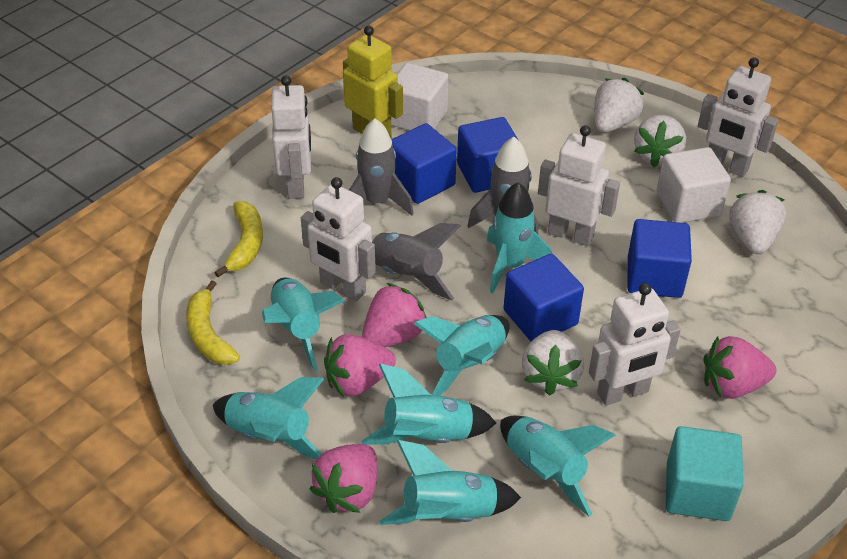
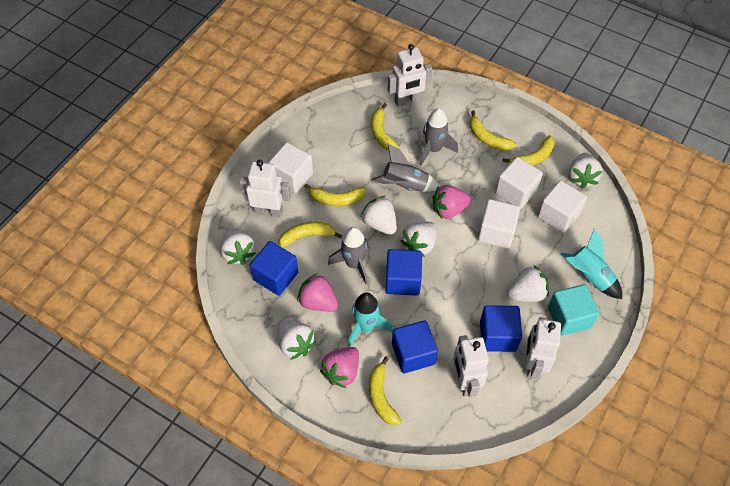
pink strawberry: [309,444,377,513] [324,334,396,397] [362,283,427,347] [704,336,777,399] = 4 -> [297,273,338,312] [320,347,359,388] [432,185,471,219] = 3
turquoise rocket: [213,377,324,460] [262,278,345,371] [361,363,496,445] [379,440,521,525] [413,315,509,396] [487,182,552,293] [500,416,616,517] = 7 -> [348,292,393,347] [560,228,622,299] = 2
white cube: [391,63,449,131] [657,147,731,223] = 2 -> [269,142,313,193] [478,199,520,249] [495,157,543,209] [538,180,587,233] = 4
white robot: [271,75,311,199] [301,177,376,302] [538,125,620,246] [589,283,681,405] [698,58,778,177] = 5 -> [240,160,291,217] [388,44,432,107] [453,335,489,397] [525,317,561,379] = 4
white strawberry: [522,330,584,396] [594,78,644,132] [634,115,686,167] [729,190,786,254] = 4 -> [220,228,256,265] [278,320,316,360] [360,196,397,235] [401,222,436,257] [507,265,549,302] [568,153,603,189] = 6
yellow banana: [186,280,240,365] [214,201,263,277] = 2 -> [278,222,343,248] [304,184,367,206] [369,357,401,425] [371,103,399,151] [470,110,516,151] [502,135,555,166] = 6
yellow robot: [343,26,403,138] = 1 -> none = 0

